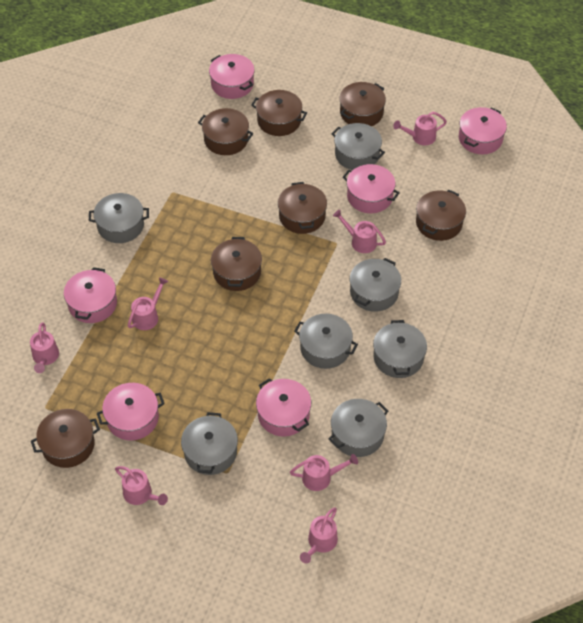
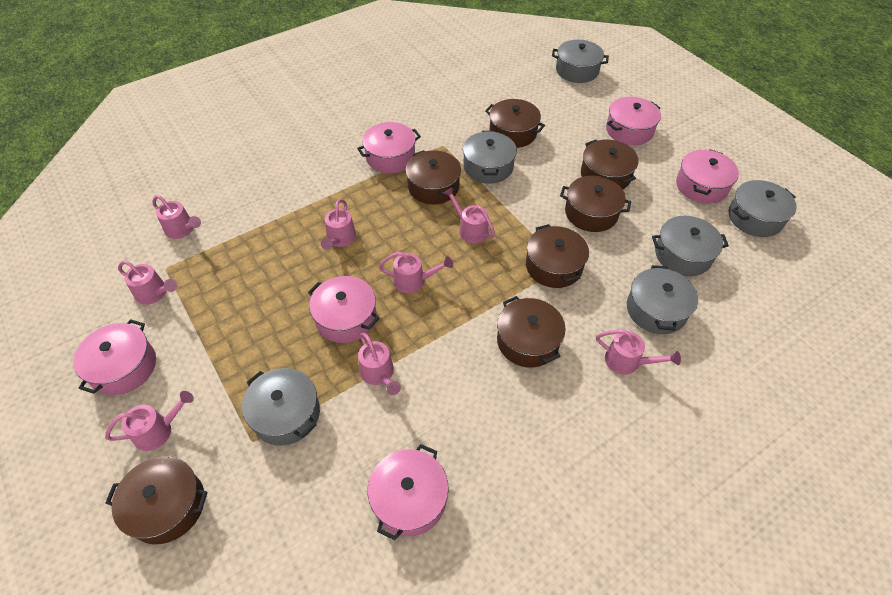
grey pot: [89,193,149,243] [181,412,238,475] [294,314,358,369] [329,399,388,457] [332,123,385,170] [350,258,401,312] [373,320,427,378] = 7 -> [242,368,320,446] [463,131,517,184] [552,40,609,83] [627,265,698,334] [652,216,729,276] [729,180,797,237] = 6
pink watering can: [30,322,59,373] [115,466,168,505] [128,277,168,330] [290,454,358,491] [300,507,338,564] [333,210,386,253] [393,112,447,145] = 7 -> [105,391,194,451] [118,261,177,305] [152,195,201,239] [321,199,356,250] [358,332,401,395] [378,252,453,293] [444,187,495,244] [596,330,681,375] = 8

